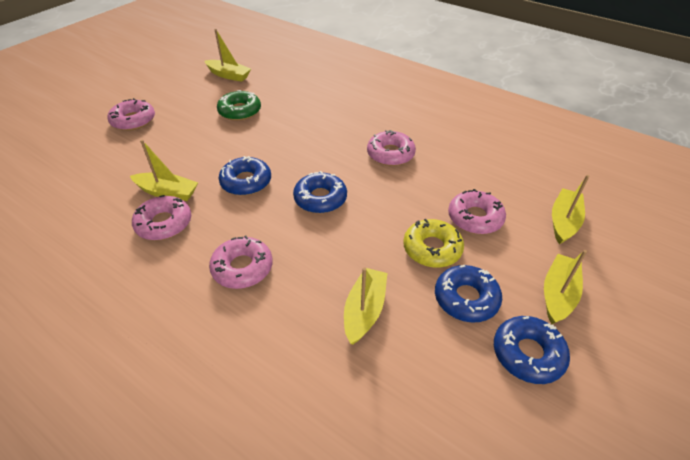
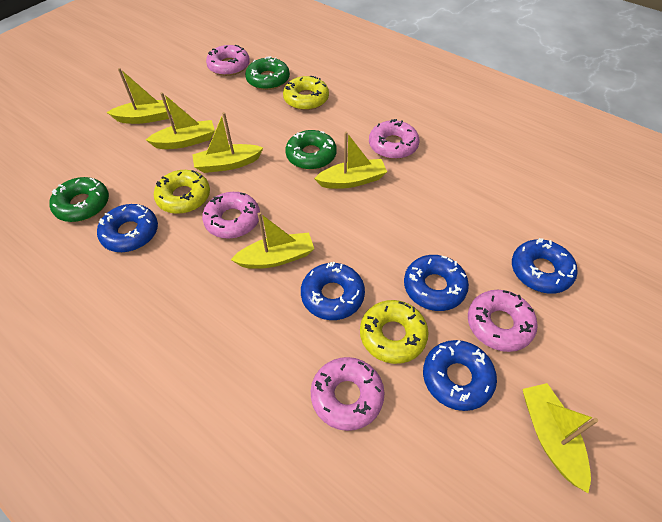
blue donut: [219,156,271,196] [293,171,347,213] [435,265,502,323] [494,316,570,384] = 4 -> [97,204,158,252] [301,262,365,320] [404,255,469,311] [423,340,497,411] [512,238,578,294] = 5
green donut: [217,90,261,121] = 1 -> [49,177,109,222] [245,56,290,90] [285,130,337,170] = 3
yellow boat: [130,140,198,201] [205,29,251,82] [344,267,387,345] [544,250,587,324] [552,175,589,244] = 5 -> [107,68,173,124] [146,92,215,149] [192,112,263,173] [231,212,314,269] [314,132,387,189] [522,383,598,493] = 6
yellow donut: [403,219,464,268] = 1 -> [154,170,210,214] [283,76,329,110] [360,300,429,364] = 3

